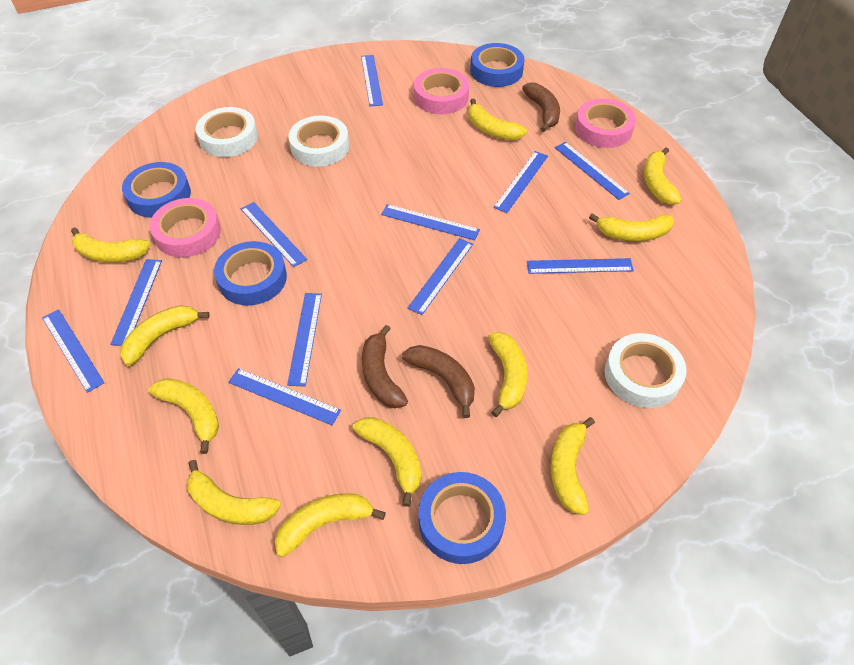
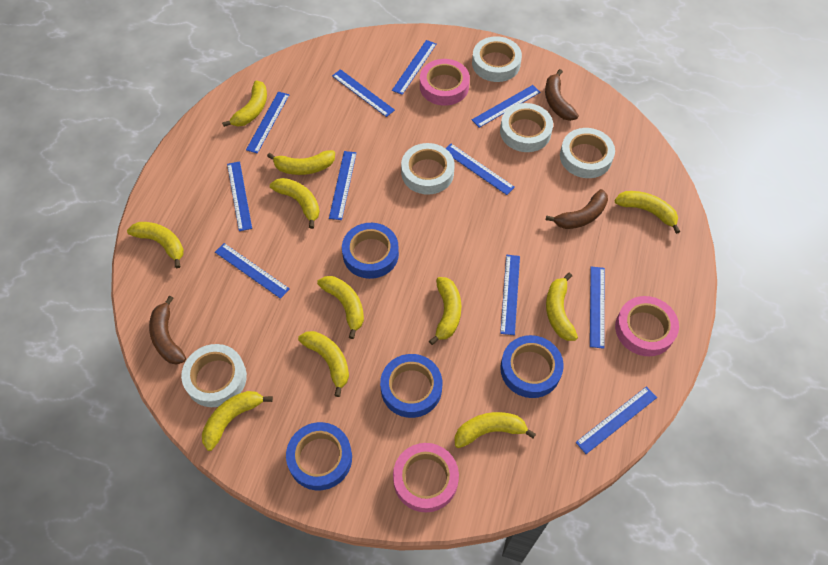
white tape: [196,107,258,157] [289,116,349,167] [605,333,686,408] = 3 -> [181,344,247,407] [401,143,455,195] [472,36,522,82] [500,103,553,152] [560,128,615,178] = 5

